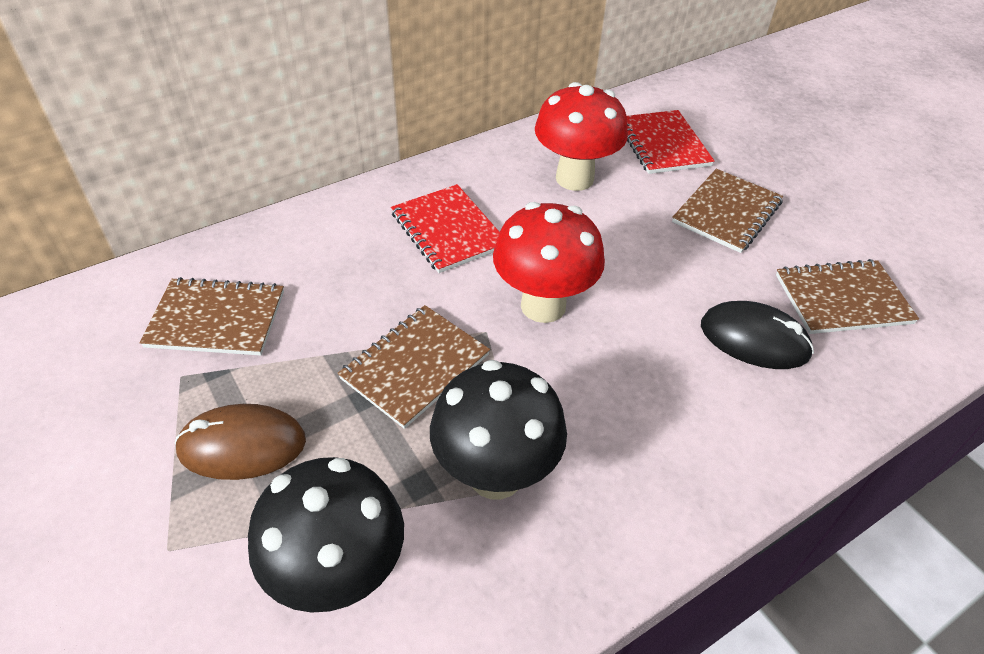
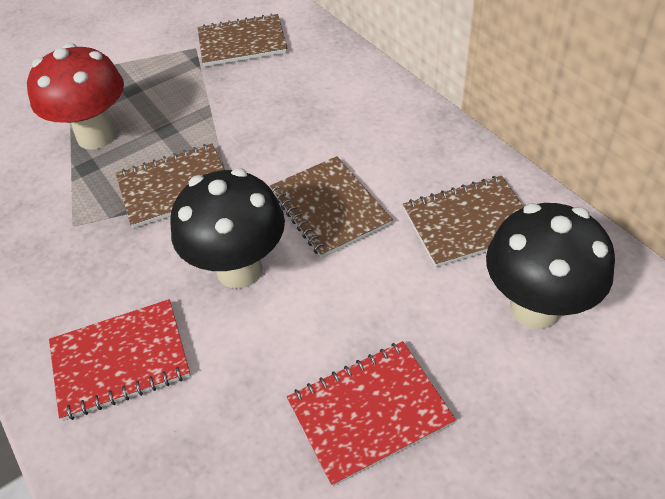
black mouse: [701,301,814,369] = 1 -> none = 0
brown mouse: [174,404,306,480] = 1 -> none = 0
red mushroom: [493,202,605,323] [535,82,628,191] = 2 -> [27,43,124,150] = 1

